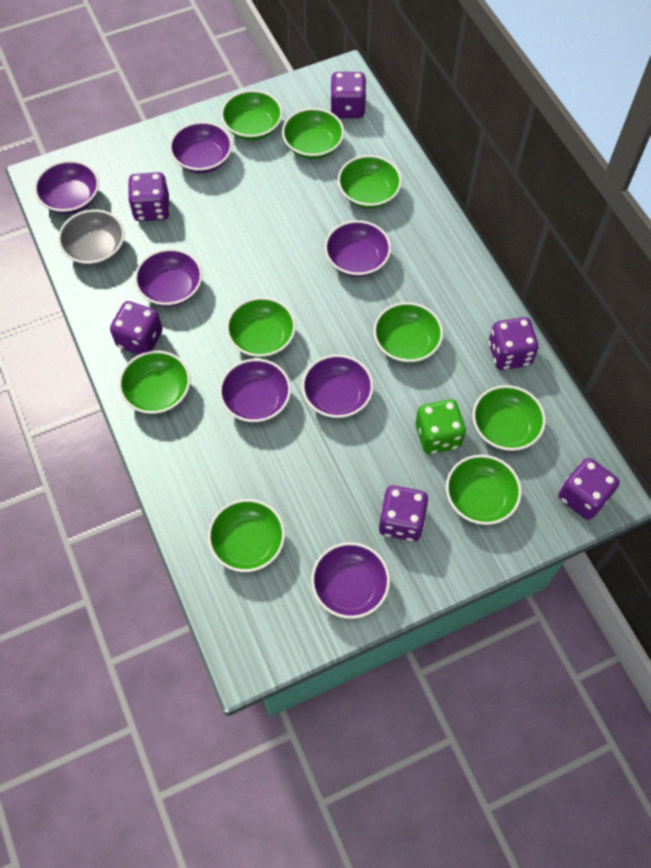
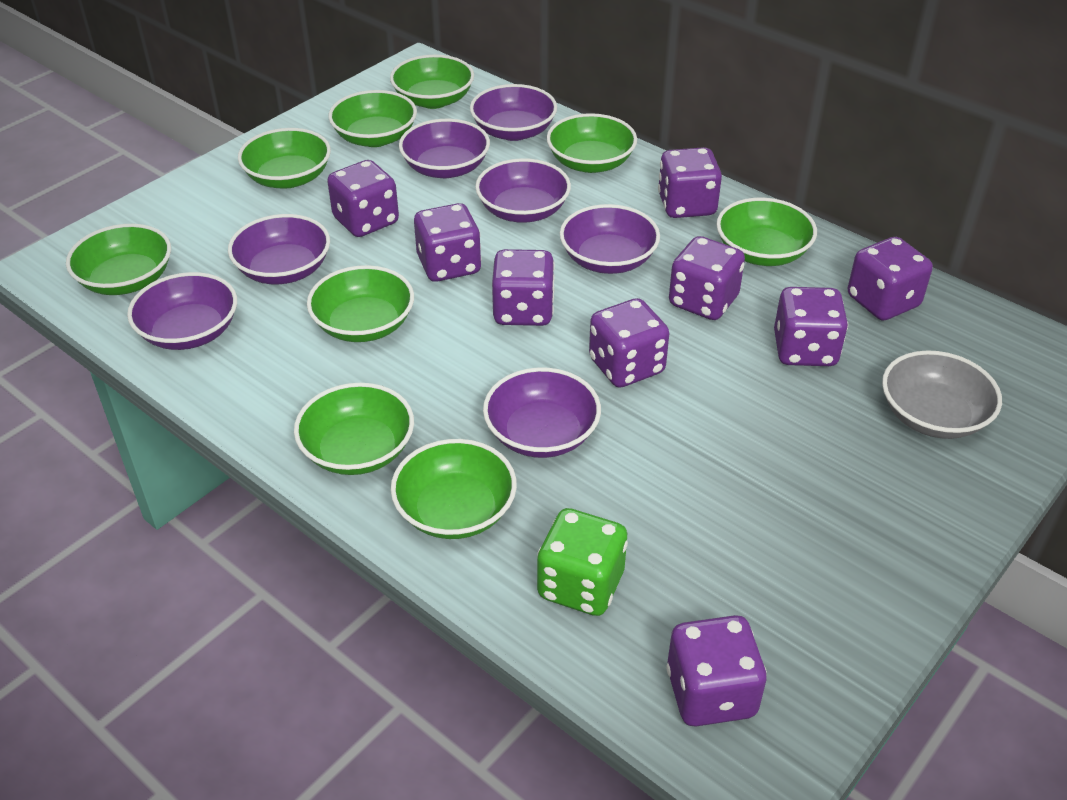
purple dice: [110,301,163,355] [128,172,170,221] [330,72,366,118] [379,486,429,541] [489,317,539,370] [558,458,619,520] = 6 -> [327,160,399,237] [414,203,482,282] [492,249,555,326] [589,298,669,388] [658,147,722,218] [666,615,767,727] [669,236,745,320] [774,287,848,366] [848,237,933,320] = 9

